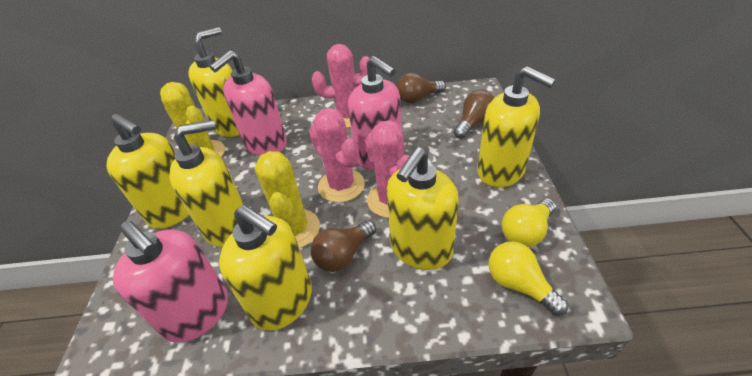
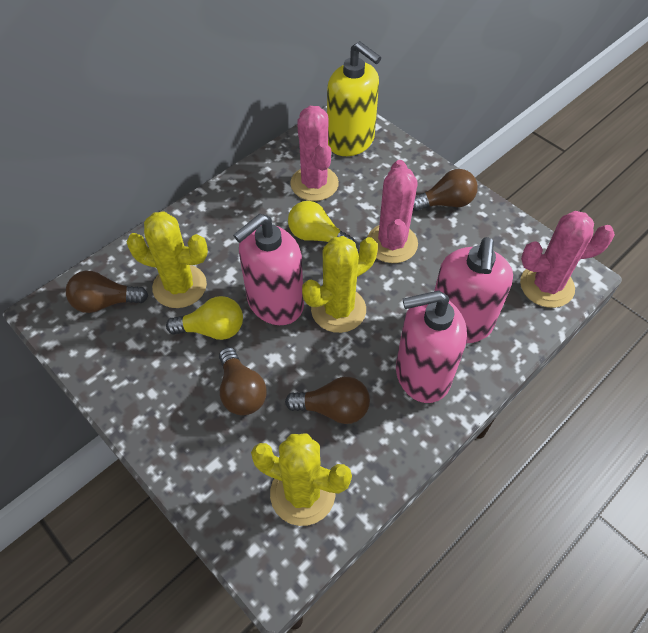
brown light bulb: [311,220,376,272] [396,73,446,103] [454,90,494,138] = 3 -> [66,271,148,313] [219,347,267,415] [285,377,370,424] [413,169,478,211] = 4
yellow cactus: [160,82,225,157] [255,151,320,248] = 2 -> [126,211,208,308] [251,433,352,526] [302,236,378,333] = 3
yellow soap dispenser: [106,114,189,229] [169,120,244,247] [188,27,240,137] [219,205,312,331] [386,147,459,270] [477,66,556,187] = 6 -> [327,41,381,156] = 1

